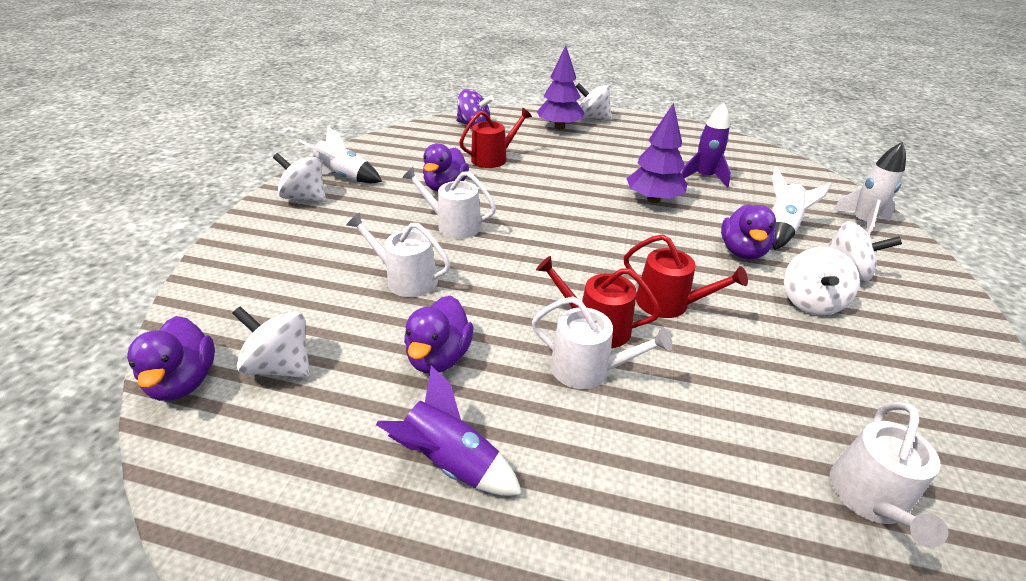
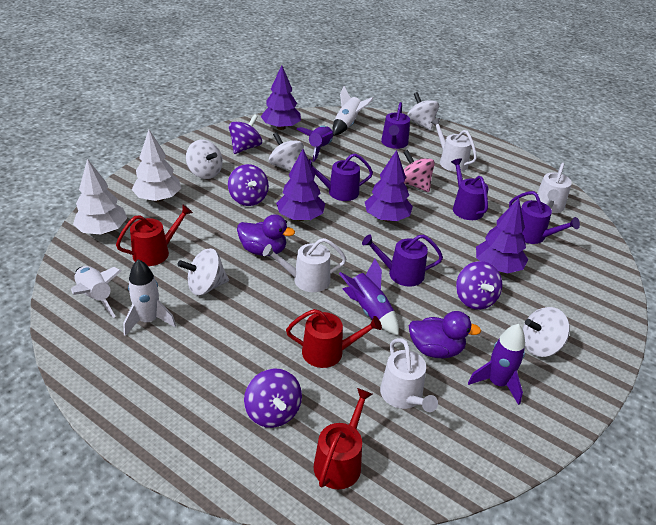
pink spinning top: none = 0 -> [403,150,435,192] = 1
purple duck: [127,316,215,401] [404,296,473,373] [423,143,469,192] [721,204,776,260] = 4 -> [237,214,295,256] [409,311,481,358] = 2
purple rocket: [376,366,522,496] [681,102,731,188] = 2 -> [296,125,334,162] [339,259,399,336] [468,324,525,405] = 3
purple spinning top: [456,89,494,127] = 1 -> [228,164,269,206] [229,114,262,154] [244,368,302,428] [456,261,502,310] = 4
purple tree: [537,46,584,129] [626,103,687,203] = 2 -> [261,65,301,130] [276,149,325,221] [365,150,413,222] [476,198,528,274] = 4
purple watering can: none = 0 -> [309,153,373,201] [362,234,443,286] [381,102,410,149] [451,158,488,220] [509,191,580,244] = 5
white tree: none = 0 -> [73,159,127,235] [132,130,181,202] = 2

